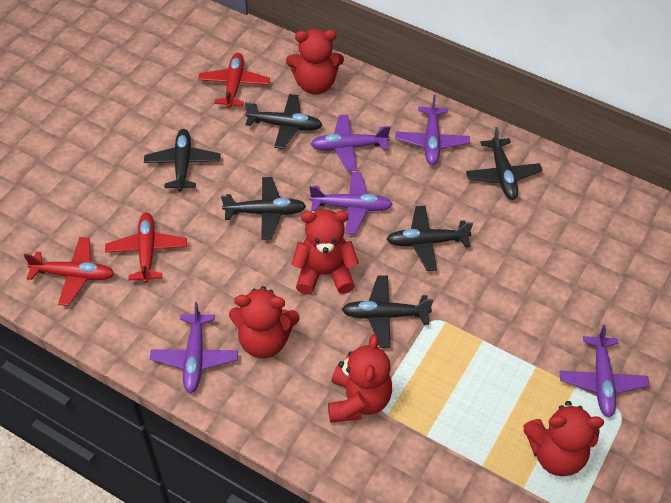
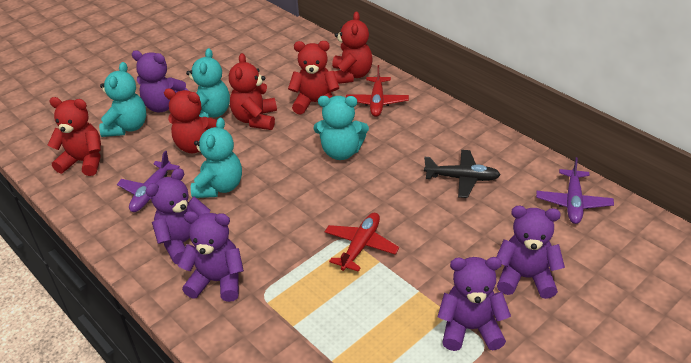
black plane: [144,129,221,192] [221,177,306,240] [245,94,322,149] [342,275,433,348] [387,206,473,271] [466,127,542,200] = 6 -> [424,150,501,198] = 1
purple plane: [150,302,238,393] [309,172,393,234] [311,114,390,171] [395,95,470,165] [559,325,649,418] = 5 -> [117,151,180,212] [536,157,614,224] = 2
purple teddy bear: none = 0 -> [132,50,189,112] [146,168,211,264] [178,211,244,302] [437,257,511,351] [497,206,565,299] = 5
red plane: [24,237,115,306] [105,212,187,283] [198,53,270,108] = 3 -> [324,213,399,272] [346,65,409,117] = 2
turquoise teddy bear: none = 0 -> [99,62,147,137] [186,48,230,118] [191,118,242,198] [314,96,369,160] = 4

